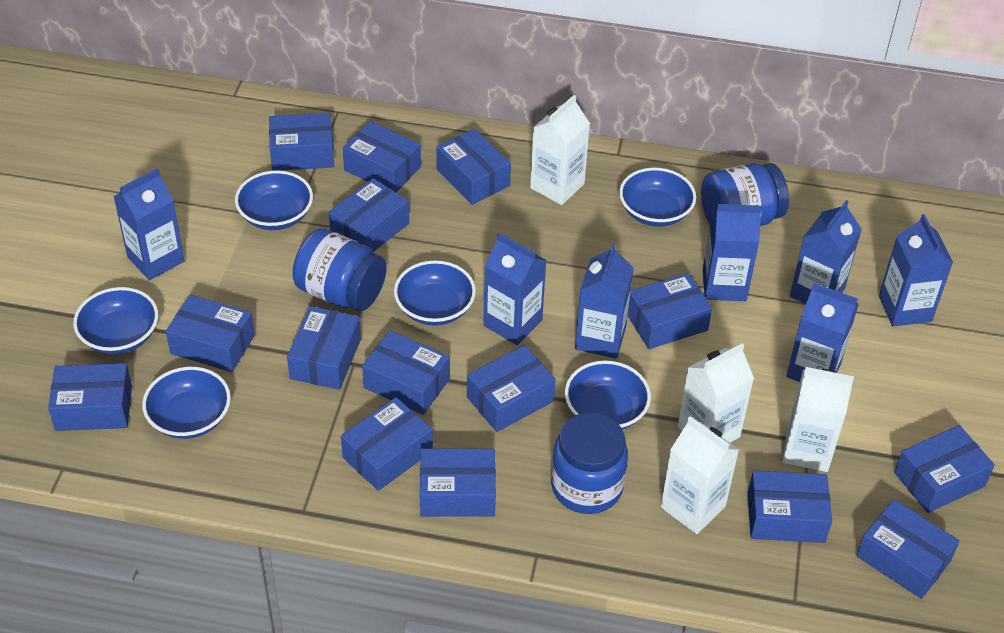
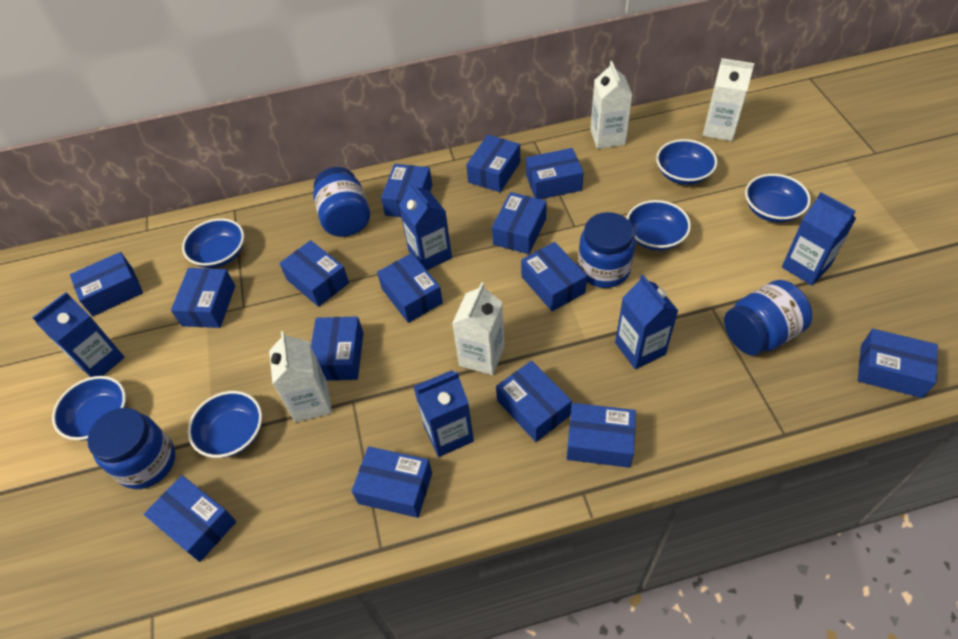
blue carton: [113,168,185,280] [483,233,547,345] [575,243,634,359] [703,204,762,301] [786,283,859,382] [790,200,862,304] [879,214,953,326] = 7 -> [32,292,125,377] [399,181,452,270] [413,370,474,457] [615,275,678,369] [782,192,856,285] = 5
blue jar: [292,228,387,311] [551,412,628,514] [701,163,789,226] = 3 -> [87,408,175,489] [313,167,370,237] [578,212,636,288] [724,280,812,356] = 4

